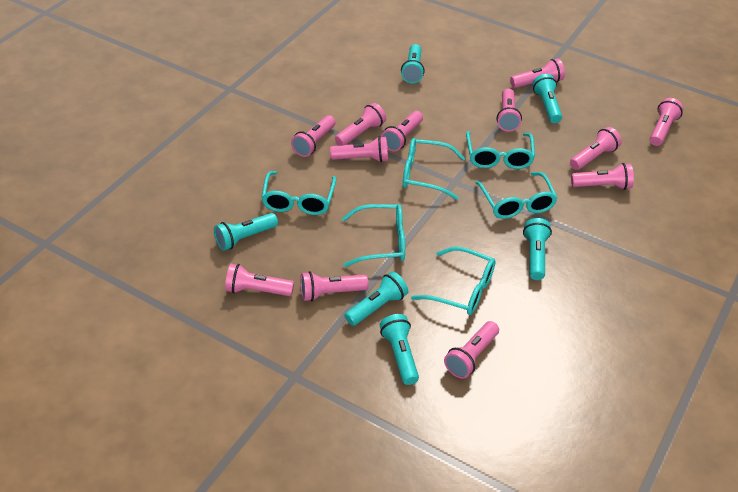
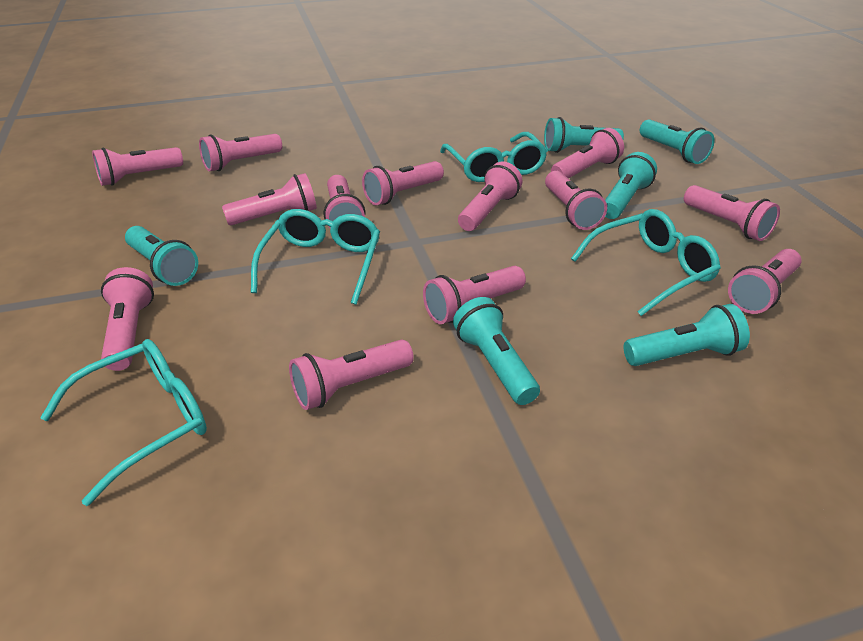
pink flashlight: [225,264,294,296] [291,115,336,157] [300,271,368,302] [330,136,388,162] [335,103,386,145] [381,111,423,152] [444,321,499,379] [497,89,522,132] [510,58,565,88] [570,127,622,170] [571,163,634,190] [650,98,683,146] = 12 -> [92,147,183,186] [101,267,154,371] [199,134,282,171] [222,173,317,225] [289,340,414,410] [324,175,365,228] [362,161,444,205] [423,266,526,324] [458,162,523,231] [545,171,607,230] [551,128,624,179] [684,185,780,241] [728,249,802,314] = 13
turquoise glasses: [261,171,336,215] [342,204,405,267] [403,138,465,200] [411,247,496,315] [466,131,535,169] [475,172,558,219] = 6 -> [40,339,207,506] [251,209,380,305] [440,132,548,182] [571,209,721,316] = 4

